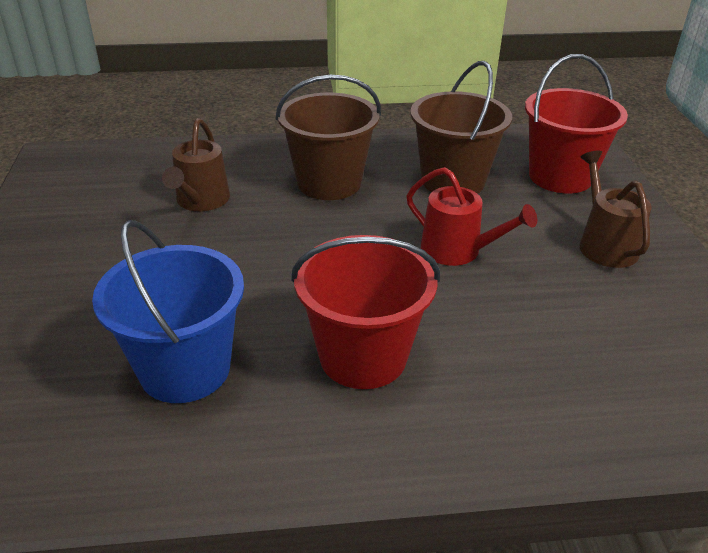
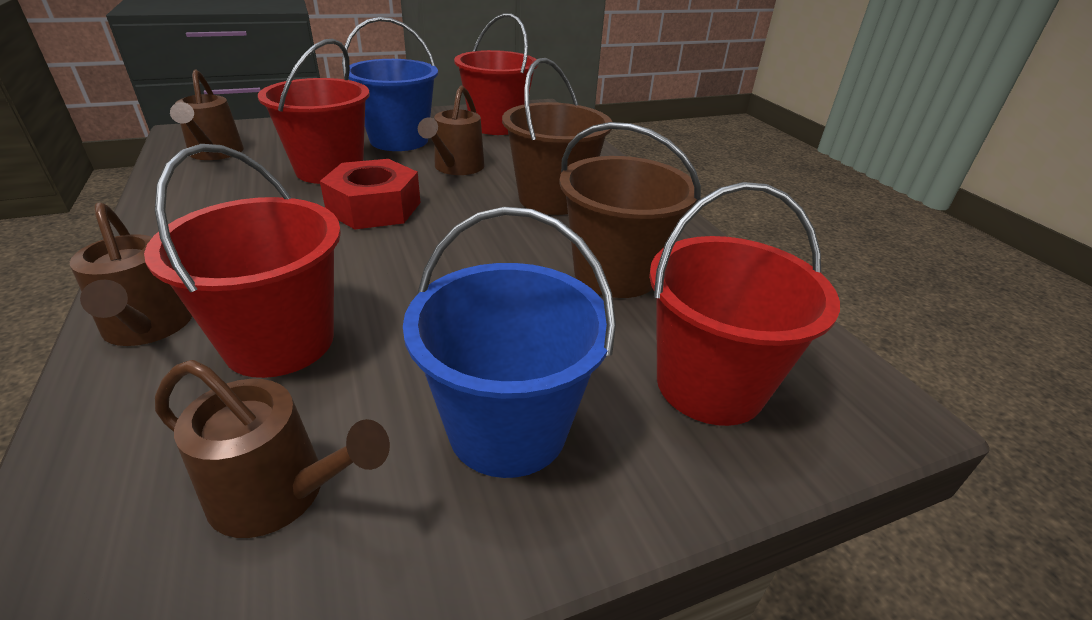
blue bucket: [92,220,244,403] = 1 -> [342,17,438,151] [403,207,616,478] = 2
brown watering can: [162,118,230,211] [579,150,652,268] = 2 -> [70,203,192,346] [155,360,390,538] [170,70,244,160] [418,86,484,175] = 4
red bucket: [291,235,440,389] [525,54,628,193] = 2 -> [144,144,341,378] [258,39,370,184] [454,13,538,135] [649,182,840,426] = 4
red nut: none = 0 -> [320,159,421,229] = 1
red watering can: [406,167,537,266] = 1 -> none = 0

